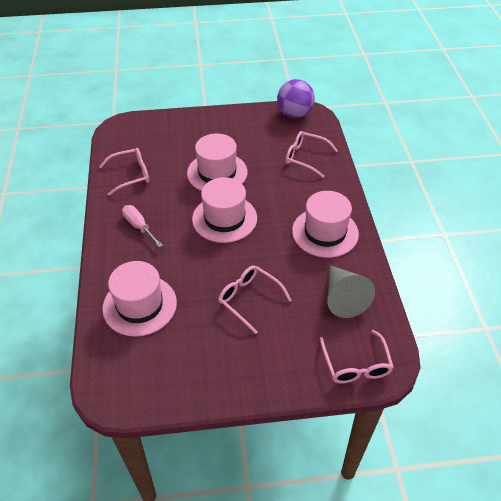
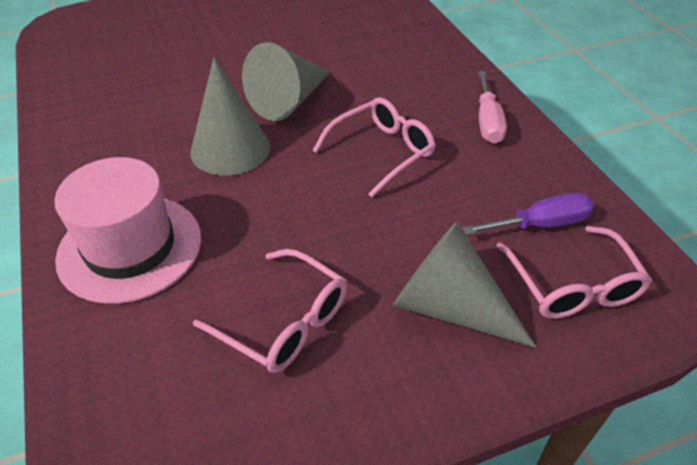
grey cone: [327,265,375,318] = 1 -> [190,58,270,176] [242,42,330,121] [393,222,537,348] = 3
pink glasses: [99,148,149,196] [218,265,292,334] [285,131,338,178] [320,330,394,384] = 4 -> [193,249,347,373] [312,97,436,197] [496,226,652,319] = 3
pink hat: [102,261,177,337] [187,133,248,191] [192,177,257,243] [292,191,359,258] = 4 -> [54,157,201,304] = 1
purple ball: [277,79,315,118] = 1 -> none = 0
purple screwdriver: none = 0 -> [462,193,594,235] = 1

